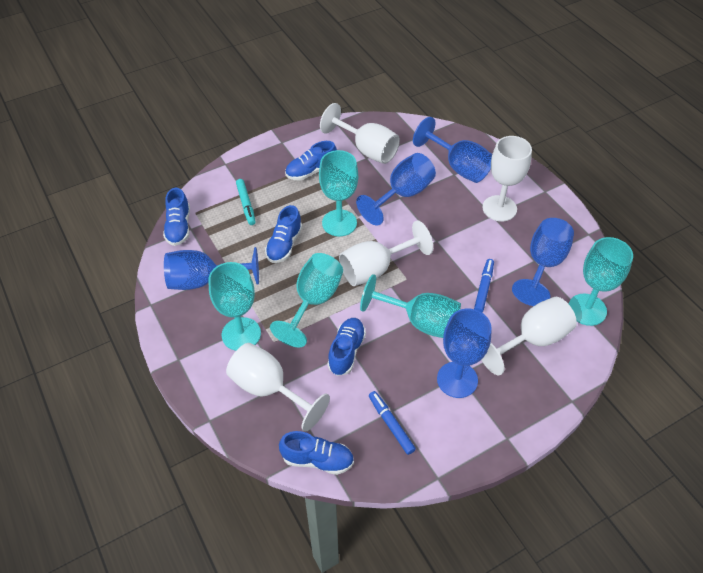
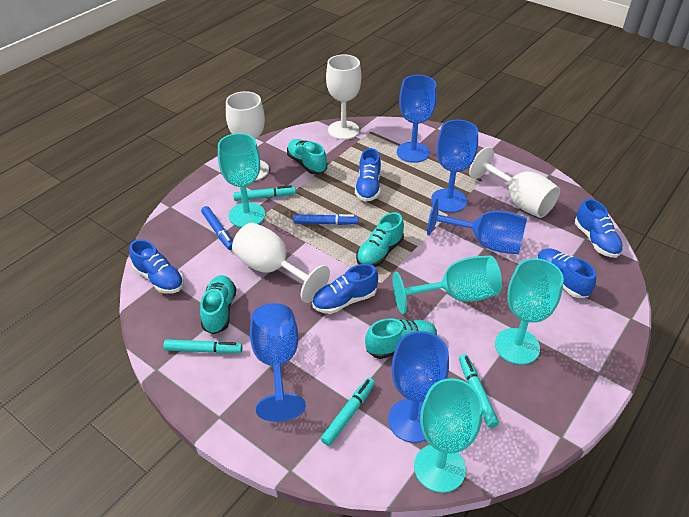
turquoise goblet: [208,262,261,351] [270,253,343,347] [319,150,358,237] [360,274,461,338] [568,237,633,326] = 5 -> [218,133,265,228] [392,256,502,314] [414,378,483,493] [495,258,564,365] = 4
turquoise marker: [236,179,256,225] = 1 -> [164,339,243,354] [233,185,296,201] [321,378,375,446] [459,354,499,428] = 4
turquoise shoe: none = 0 -> [200,275,236,334] [287,139,327,174] [356,212,404,267] [365,318,437,359] = 4
white goblet: [226,343,330,432] [320,103,400,164] [339,220,433,286] [481,297,577,375] [482,136,532,221] = 5 -> [226,91,269,181] [232,222,330,303] [326,54,361,140] [469,147,560,218] = 4

